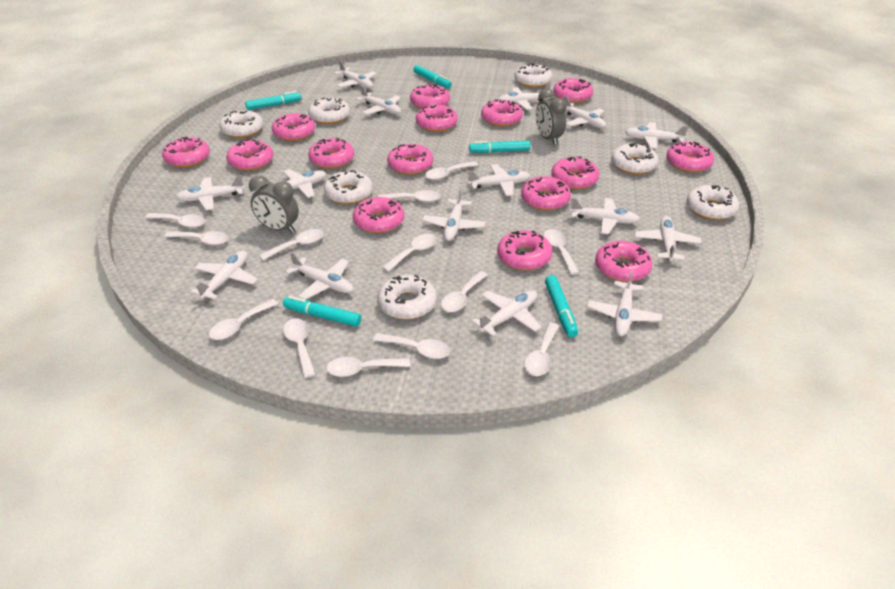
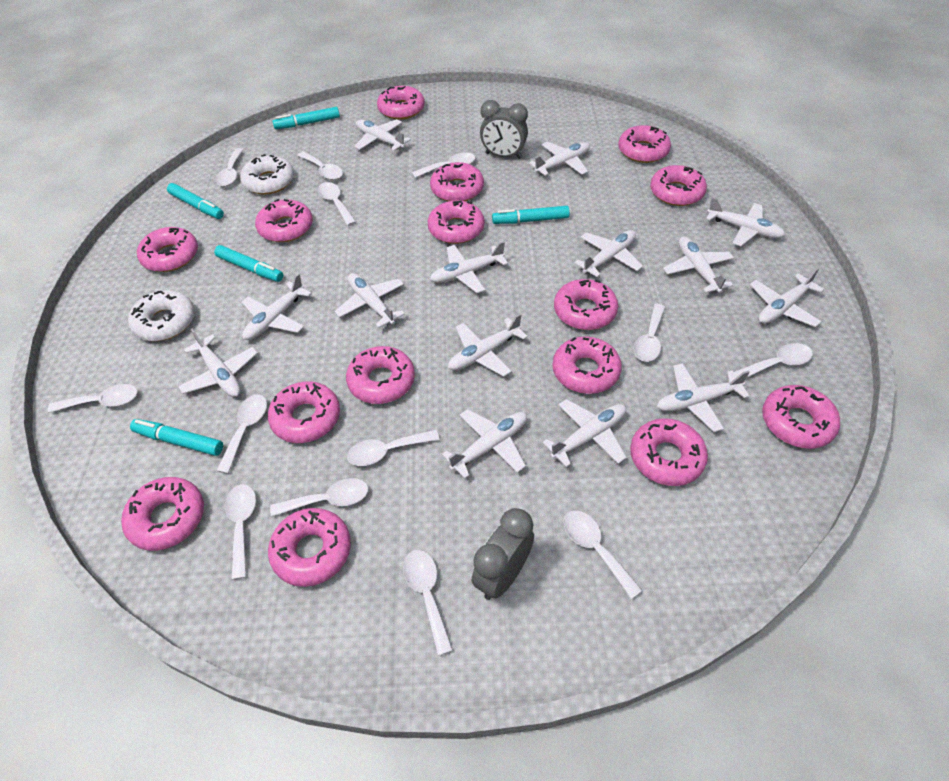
white donut: [219,110,263,138] [308,98,350,124] [324,170,373,204] [377,275,437,320] [514,63,553,87] [611,143,658,174] [686,185,739,220] = 7 -> [128,290,195,341] [240,154,294,194] = 2
white plane: [176,175,245,210] [190,251,258,299] [264,169,326,198] [285,252,353,300] [334,60,377,88] [356,85,401,115] [422,188,485,241] [468,164,531,196] [472,290,541,336] [498,84,551,110] [564,95,606,128] [570,198,640,234] [587,270,662,336] [625,122,688,149] [635,216,702,262] = 15 -> [178,329,258,397] [242,273,312,340] [334,273,405,328] [354,119,411,151] [430,241,508,293] [442,409,527,479] [448,314,528,377] [529,141,590,176] [542,399,627,467] [574,230,643,277] [657,363,750,432] [663,237,734,293] [706,197,785,246] [750,268,824,327] = 14

